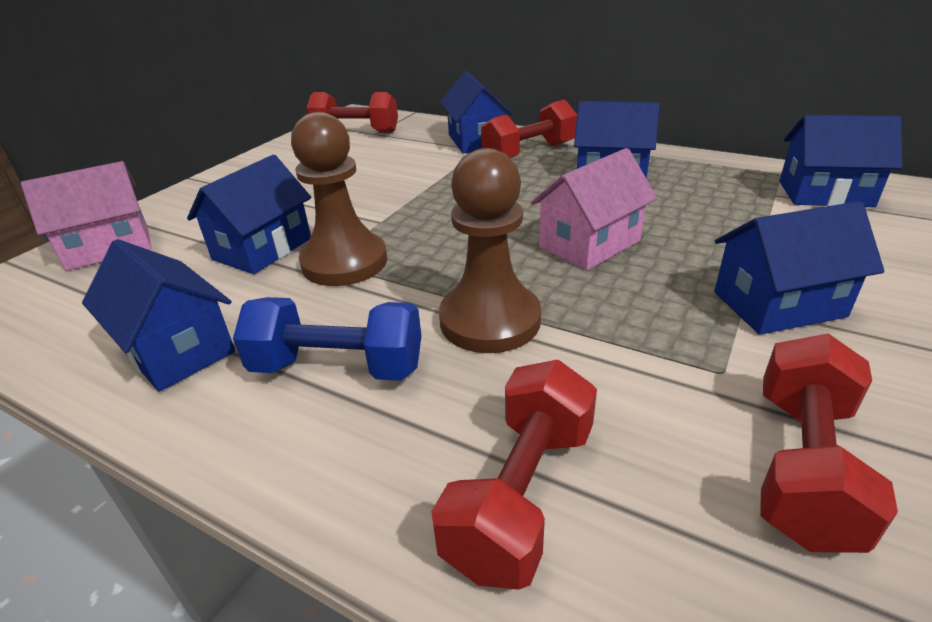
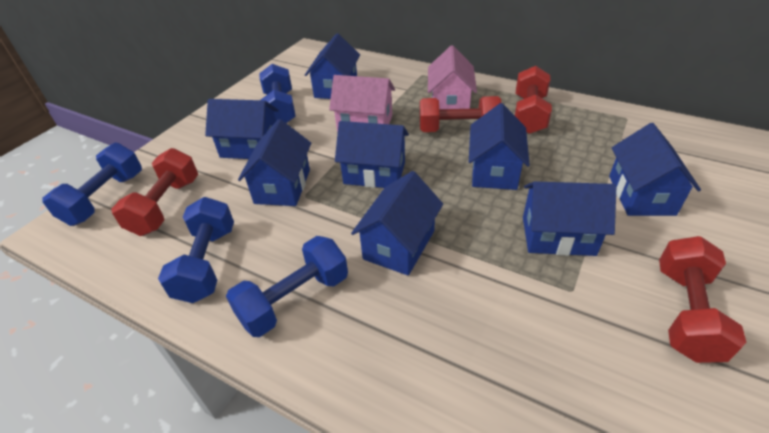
blue dumbbell: [233,297,421,381] = 1 -> [42,143,142,226] [158,197,234,303] [226,236,348,337] [259,64,296,123] = 4
blue house: [82,239,235,392] [187,155,311,274] [440,71,513,154] [574,101,660,179] [714,201,885,335] [779,115,902,207] = 6 -> [205,99,279,159] [238,119,311,206] [305,34,360,99] [335,121,409,188] [351,171,443,276] [469,103,530,190] [523,181,616,256] [609,123,701,216] = 8
brown pawn: [291,112,387,286] [439,148,541,353] = 2 -> none = 0

